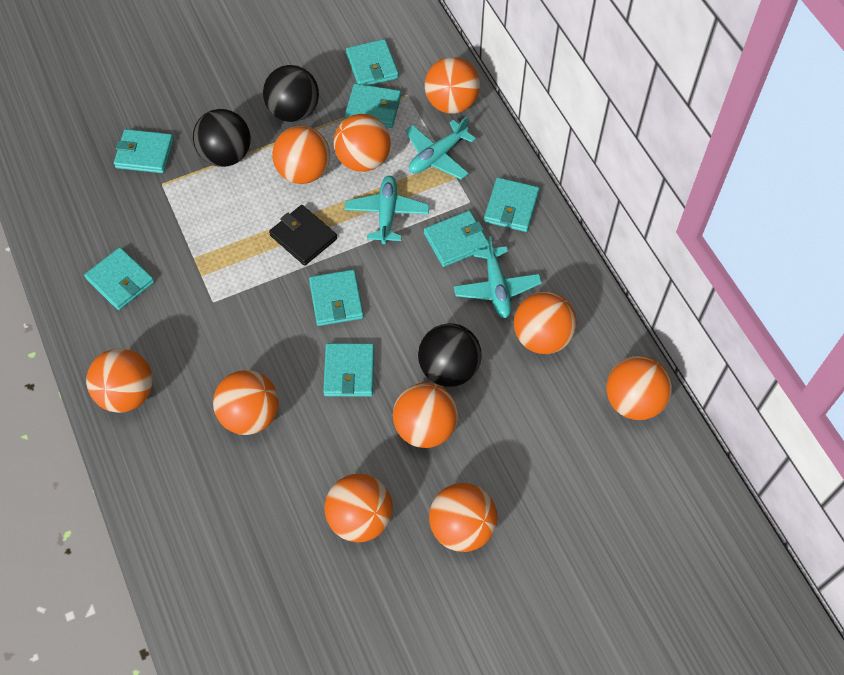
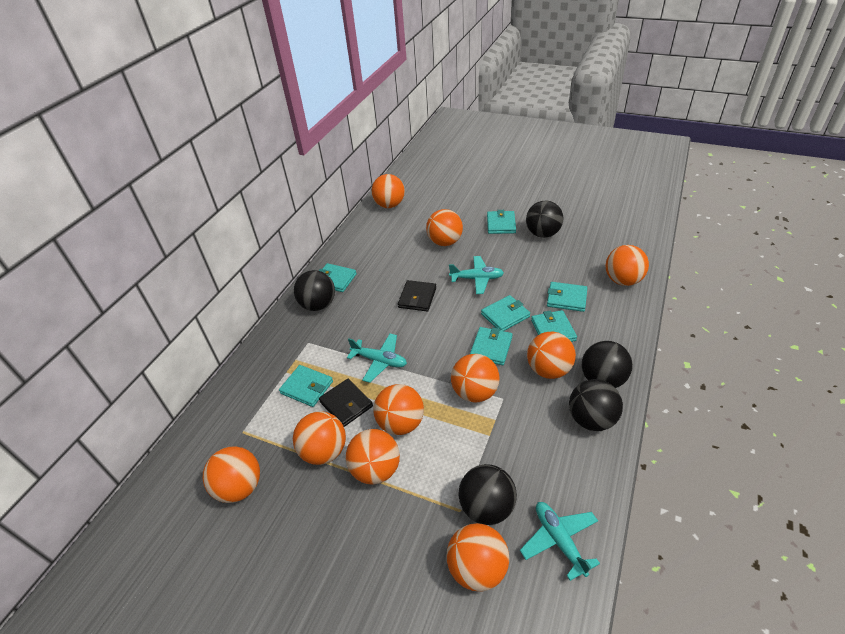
black ball: [193,109,251,167] [263,65,319,122] [418,323,481,387] = 3 -> [294,270,335,311] [459,464,517,525] [526,201,563,238] [569,379,623,431] [582,341,633,388] = 5
black wallet: [269,205,337,266] = 1 -> [319,379,373,427] [398,280,436,311] = 2
turquoise wallet: [84,247,154,310] [114,129,174,173] [309,269,364,326] [323,343,374,397] [345,83,401,128] [346,39,399,85] [424,210,489,267] [484,177,540,232] = 8 -> [279,365,333,407] [319,263,357,292] [470,327,512,365] [481,295,530,331] [487,210,516,234] [531,310,577,342] [547,282,587,312] = 7

